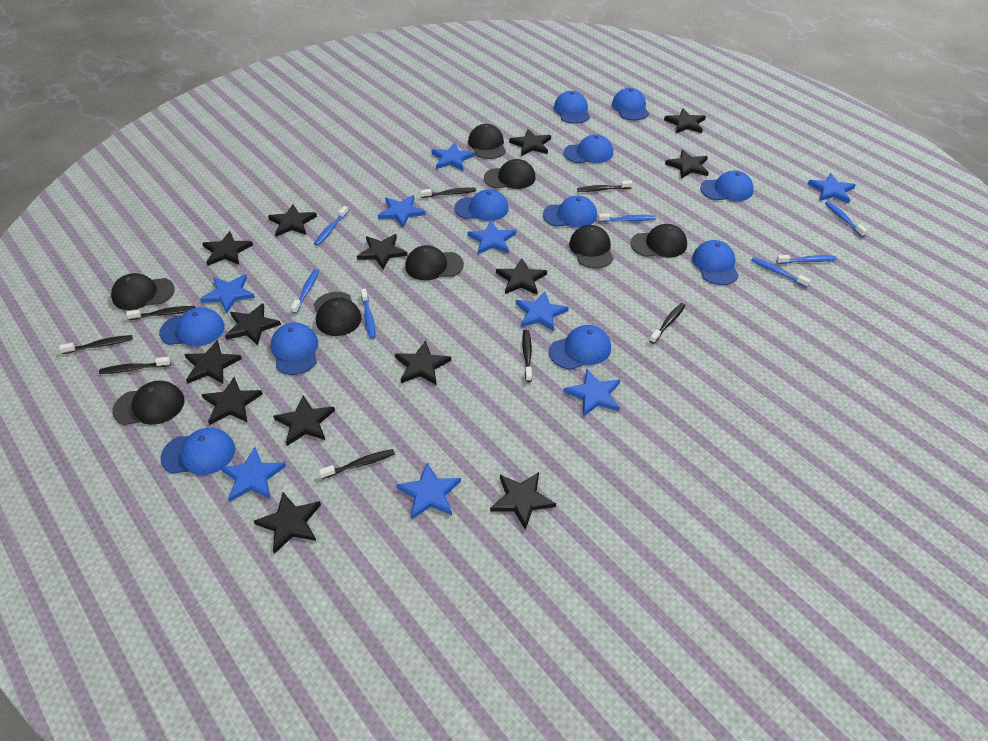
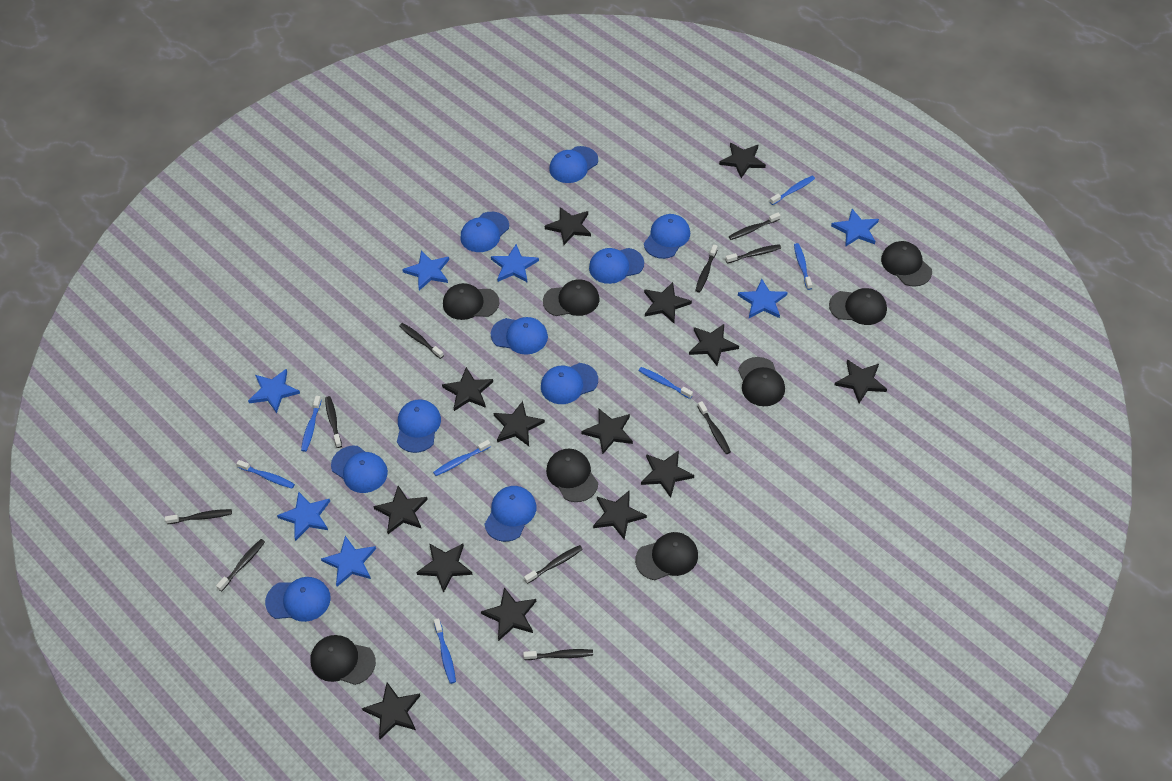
black toothbrush: [59,335,133,354] [99,357,171,374] [126,306,195,320] [319,449,395,479] [421,188,476,198] [522,330,532,382] [577,180,632,192] [649,303,685,344] = 8 -> [165,509,232,524] [216,539,265,592] [325,396,342,448] [399,323,444,359] [523,649,593,660] [524,545,583,584] [695,245,718,293] [698,401,731,454] [726,244,781,263] [729,213,781,240] = 10
blue cap: [159,307,225,346] [160,428,235,475] [271,322,318,375] [454,189,509,221] [543,196,597,228] [549,325,611,370] [554,91,590,124] [564,134,613,163] [612,88,649,120] [692,240,739,285] [700,171,754,201] = 11 -> [265,577,331,622] [331,446,388,493] [397,399,441,453] [460,212,509,252] [485,486,537,542] [491,317,548,355] [541,363,598,404] [549,146,598,183] [589,248,644,284] [644,214,690,259] = 10
blue star: [200,274,255,313] [220,447,286,502] [378,195,425,227] [396,463,461,520] [431,143,475,170] [467,221,516,254] [516,291,569,332] [563,369,620,417] [808,173,856,204] = 9 -> [248,369,300,413] [277,491,330,541] [321,536,376,587] [402,251,449,291] [491,244,539,283] [738,279,788,318] [831,209,879,247] = 7

